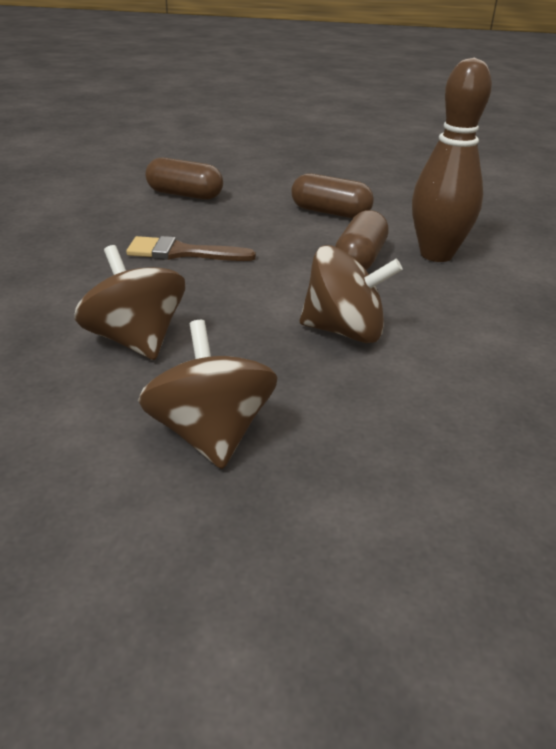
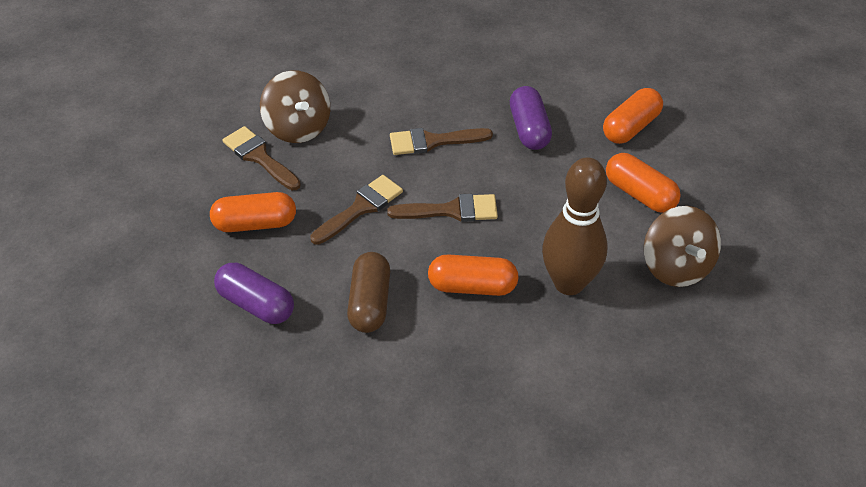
brown brush: [126,236,256,261] = 1 -> [222,126,301,190] [310,175,403,245] [387,194,498,222] [390,128,493,155] = 4
brown capsule: [146,158,223,200] [291,173,374,218] [335,210,388,270] = 3 -> [347,252,390,333] = 1
brown spinning top: [74,245,185,360] [138,320,278,469] [300,245,403,343] = 3 -> [260,70,330,143] [644,206,721,287] = 2
orange capsule: none = 0 -> [210,192,296,232] [428,254,519,296] [603,88,663,144] [606,153,681,213] = 4
purple capsule: none = 0 -> [214,263,294,324] [510,86,552,150] = 2

